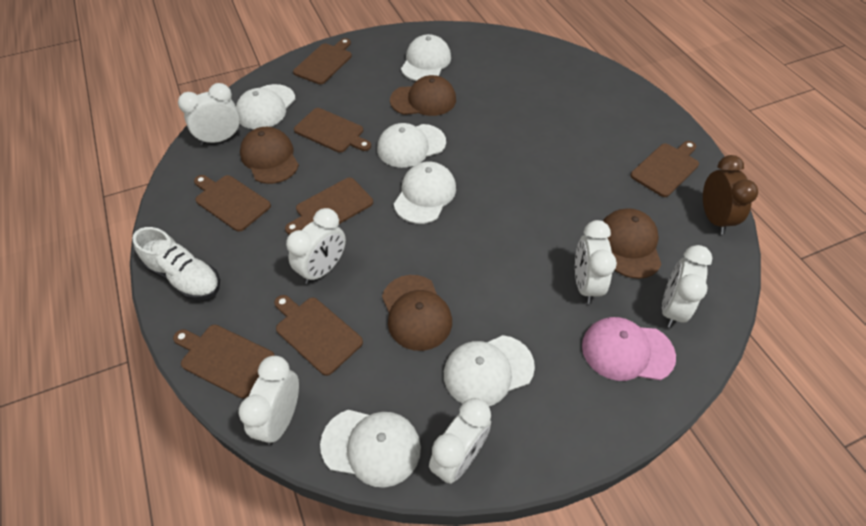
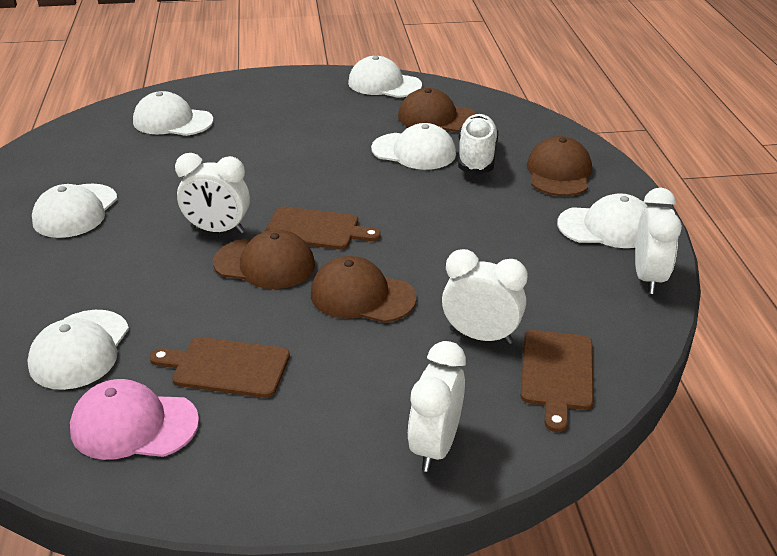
brown clock: [703,155,758,234] = 1 -> none = 0
brown cutting board: [173,325,275,399] [194,175,271,232] [274,295,363,376] [285,178,373,235] [293,38,352,84] [294,108,371,153] [630,141,699,197] = 7 -> [150,337,290,398] [264,207,381,249] [521,330,594,432] = 3
white clock: [178,83,240,146] [239,356,299,445] [286,208,346,284] [429,398,491,484] [575,220,617,304] [662,245,712,328] = 6 -> [175,153,250,234] [408,341,466,472] [442,249,528,344] [635,188,682,294] = 4

